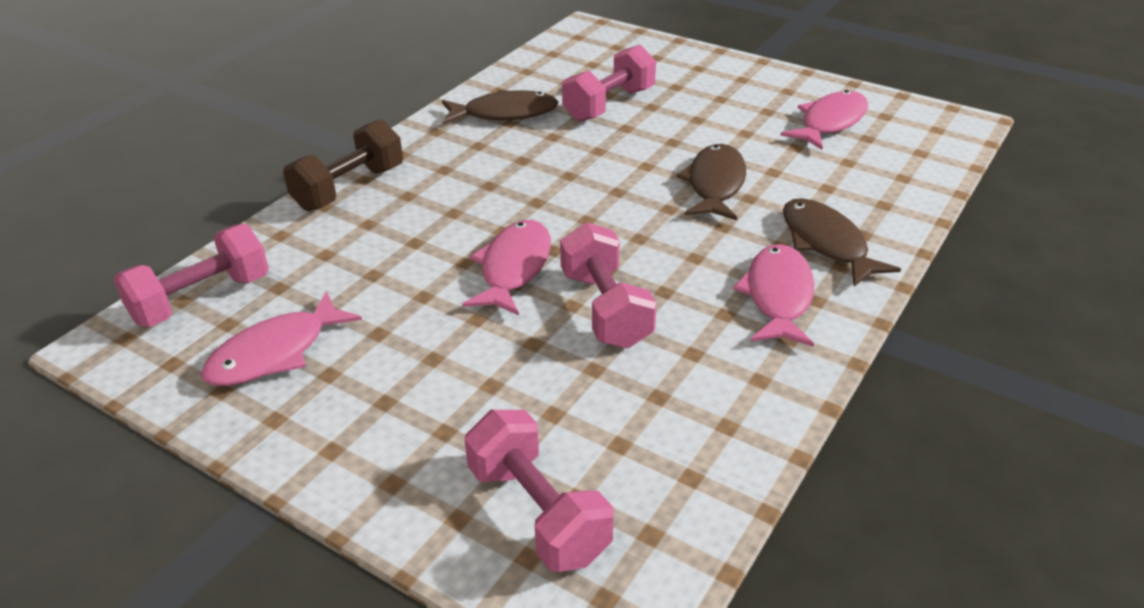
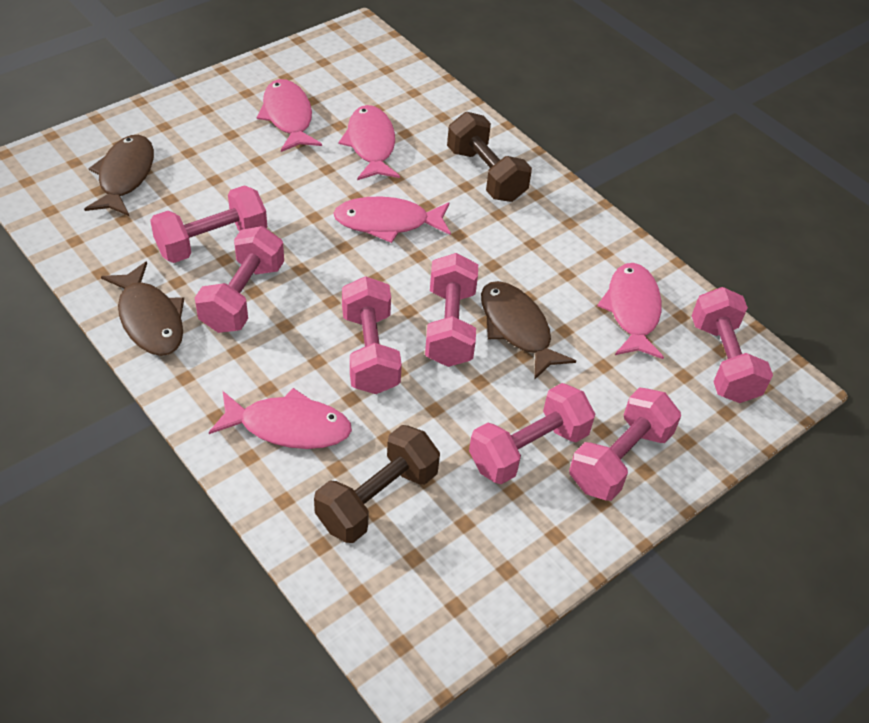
brown dumbbell: [283,119,403,211] = 1 -> [314,425,440,543] [447,112,532,202] = 2
pink dumbbell: [114,224,269,327] [464,410,614,572] [560,222,657,348] [562,45,656,122] = 4 -> [150,185,267,263] [195,226,284,333] [342,276,402,394] [425,253,478,367] [469,383,595,485] [569,388,681,501] [692,287,773,403] = 7
pink fish: [201,291,362,386] [462,220,551,315] [733,244,814,347] [780,90,868,150] = 4 -> [209,388,352,449] [257,79,322,152] [333,196,451,243] [339,105,400,180] [597,263,664,359] = 5

